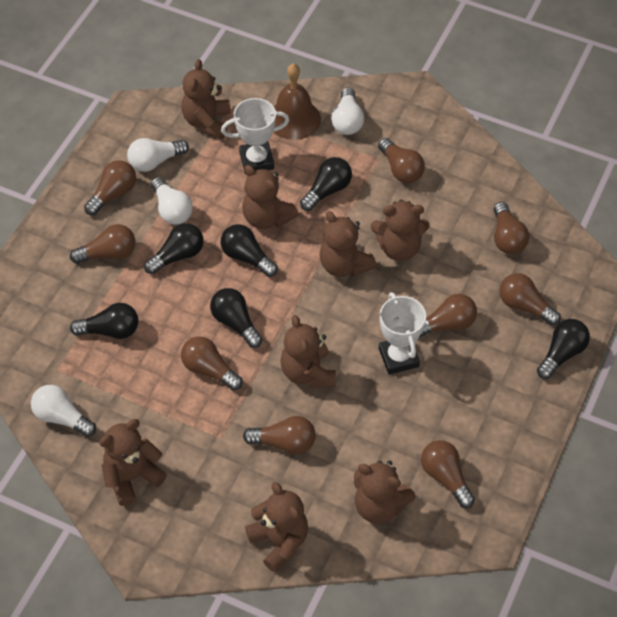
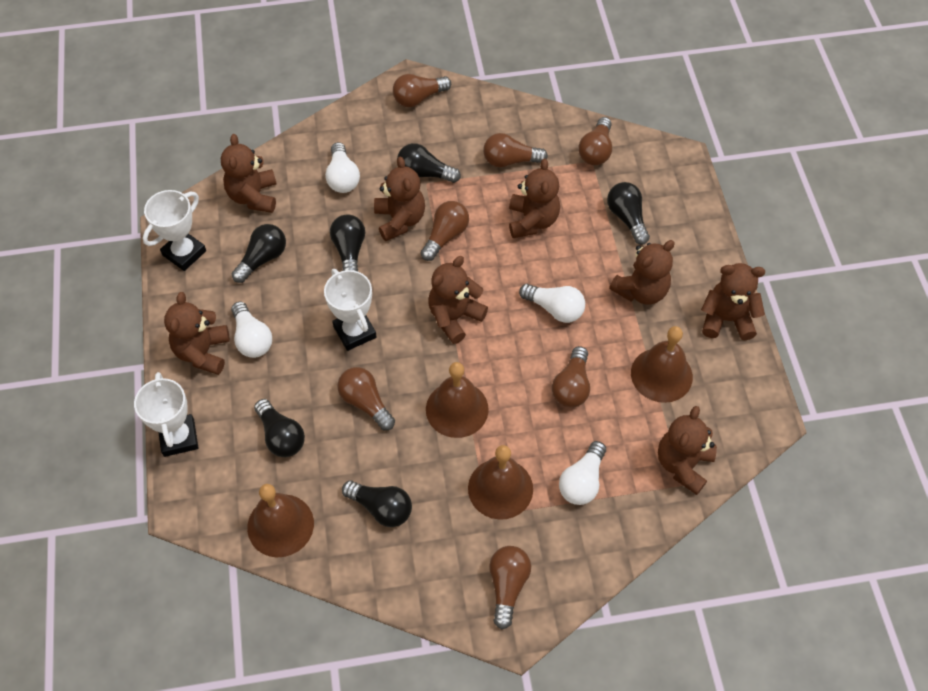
brown bell: [273,63,321,140] = 1 -> [247,484,314,557] [426,362,489,438] [468,445,533,520] [631,326,693,403] = 4
brown light bulb: [70,224,135,264] [84,160,136,215] [181,336,243,391] [243,416,316,454] [378,138,425,183] [419,294,477,338] [421,440,475,508] [494,202,529,254] [500,273,561,326] = 9 -> [337,367,395,430] [393,74,451,107] [421,201,469,261] [483,133,548,167] [489,546,531,629] [552,346,590,408] [578,117,612,165] = 7
white trophy: [221,98,289,174] [379,292,426,375] = 2 -> [134,372,198,457] [143,190,206,271] [324,269,377,351] = 3

